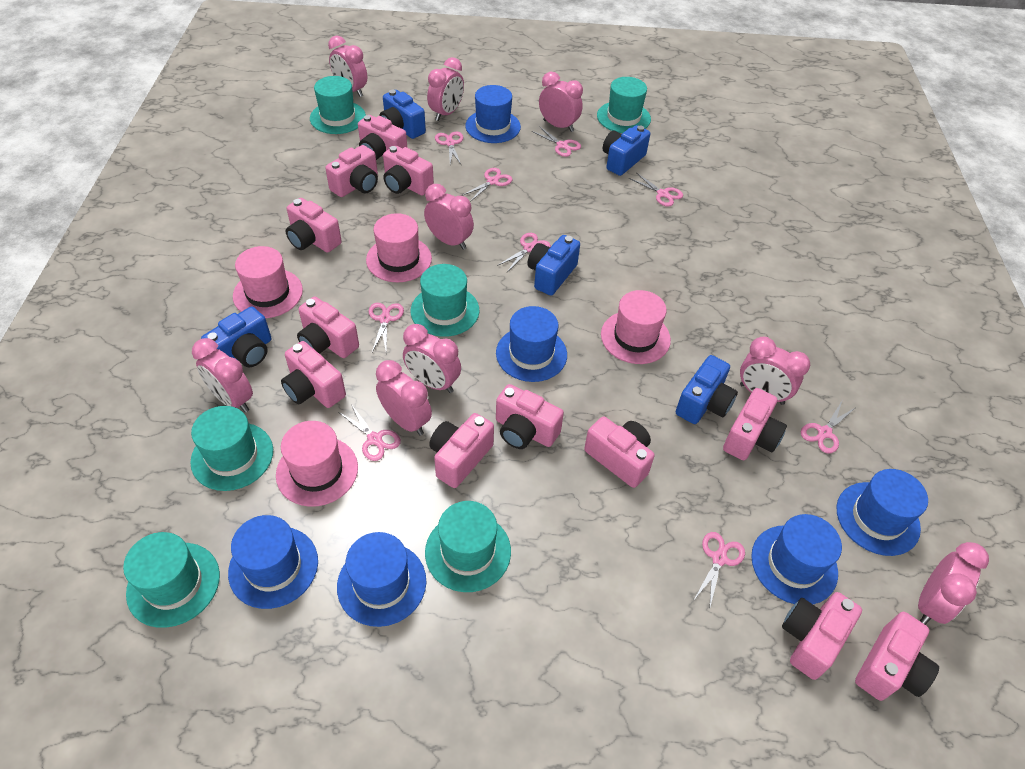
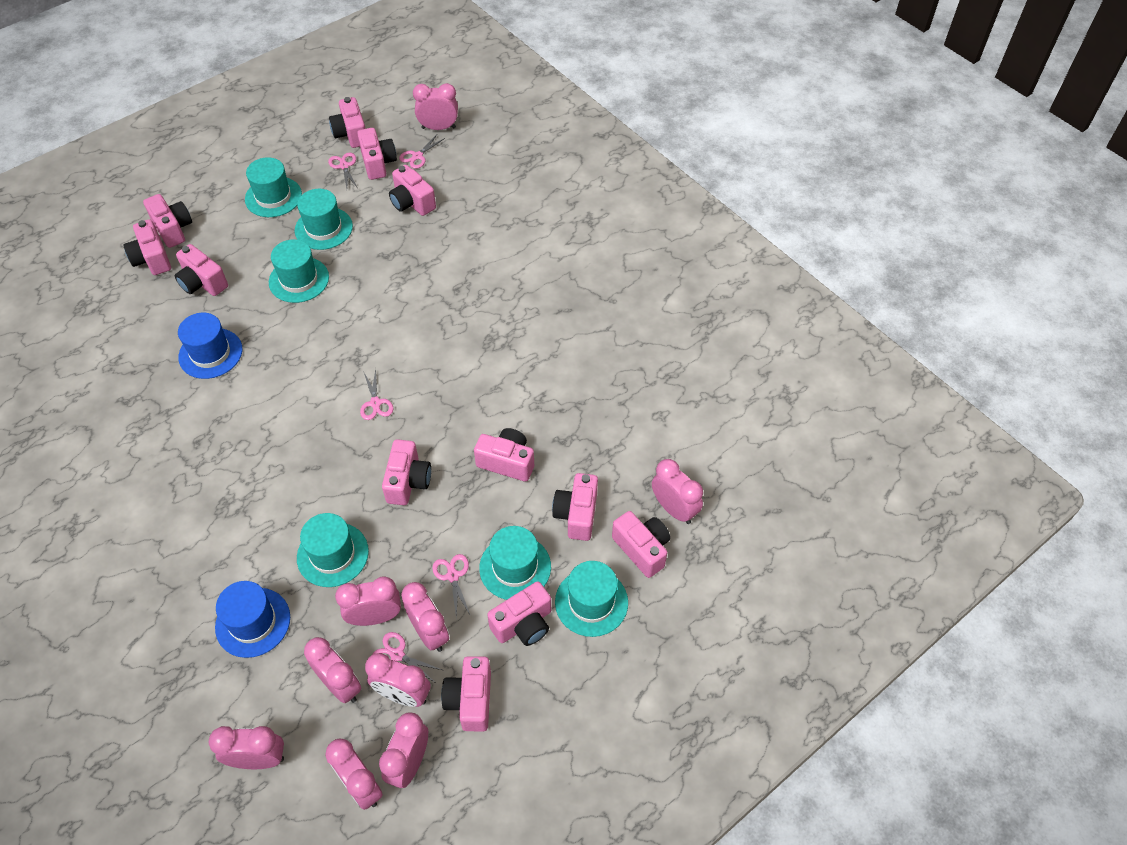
blue camera: [201,307,271,367] [379,90,426,139] [527,235,580,295] [603,125,650,176] [676,355,738,424] = 5 -> none = 0
blue hat: [228,515,318,609] [337,532,426,627] [465,85,521,143] [496,306,567,382] [751,514,842,604] [837,469,928,556] = 6 -> [178,313,242,379] [215,581,290,658] = 2
pink hat: [233,246,303,318] [276,421,358,507] [366,213,432,282] [601,290,671,364] = 4 -> none = 0
pink scissors: [339,403,401,461] [369,303,404,352] [435,132,463,166] [461,168,512,202] [497,233,551,272] [531,126,581,157] [629,172,683,207] [693,532,745,607] [801,401,855,454] = 9 -> [328,153,358,188] [360,369,393,420] [372,632,442,682] [399,135,445,169] [432,554,471,619] = 5

